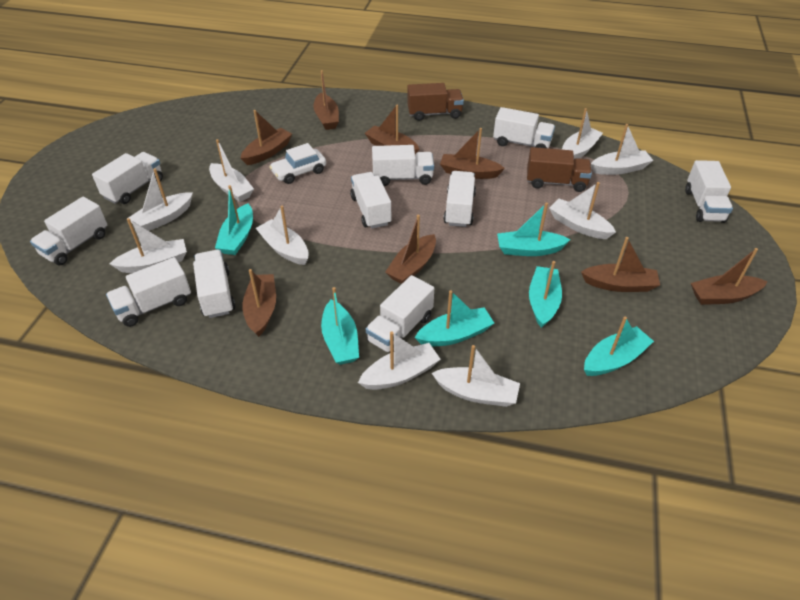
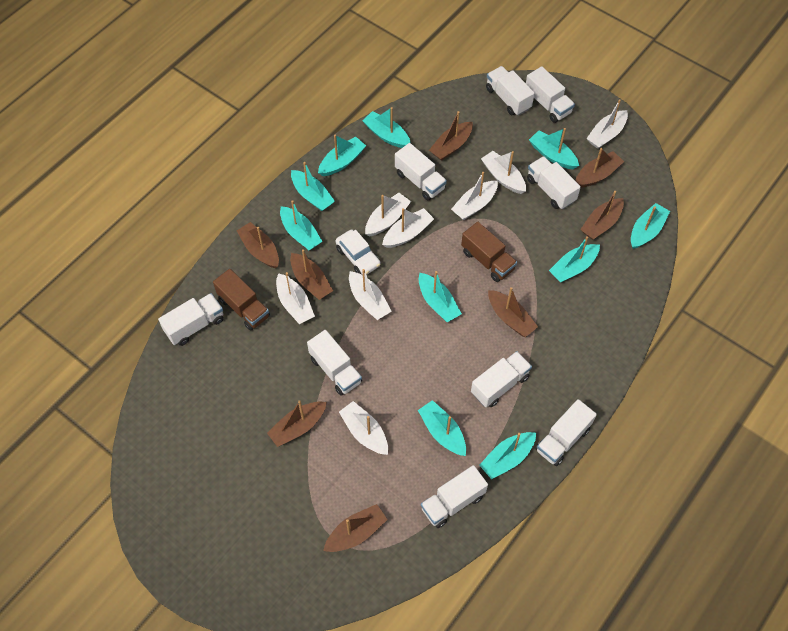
turquoise boat: [215,185,253,255] [321,287,359,365] [415,290,494,347] [497,203,570,256] [529,261,562,328] [584,317,654,376] = 6 -> [280,200,323,250] [291,162,335,211] [318,135,366,176] [362,107,410,148] [418,400,466,456] [419,271,462,322] [479,432,536,479] [529,128,579,169] [549,236,600,282] [631,203,670,249] = 10
white boat: [109,218,187,273] [128,168,193,231] [209,139,254,202] [256,206,309,265] [358,332,441,390] [432,345,520,407] [549,182,616,239] [562,108,603,159] [591,124,654,175] = 9 -> [276,272,315,324] [339,401,388,455] [349,269,392,320] [365,193,411,236] [382,208,434,248] [451,172,498,220] [481,151,526,194] [586,99,628,149] = 8
white truck: [30,197,107,265] [92,152,163,204] [106,257,191,327] [193,250,236,318] [350,172,392,229] [366,275,434,354] [372,145,434,186] [443,171,476,227] [493,107,555,148] [685,160,733,223] = 10 -> [158,293,224,346] [307,330,362,396] [395,143,447,201] [421,465,488,528] [471,351,532,407] [486,66,535,116] [526,66,575,123] [527,156,581,209] [536,399,597,466] = 9

